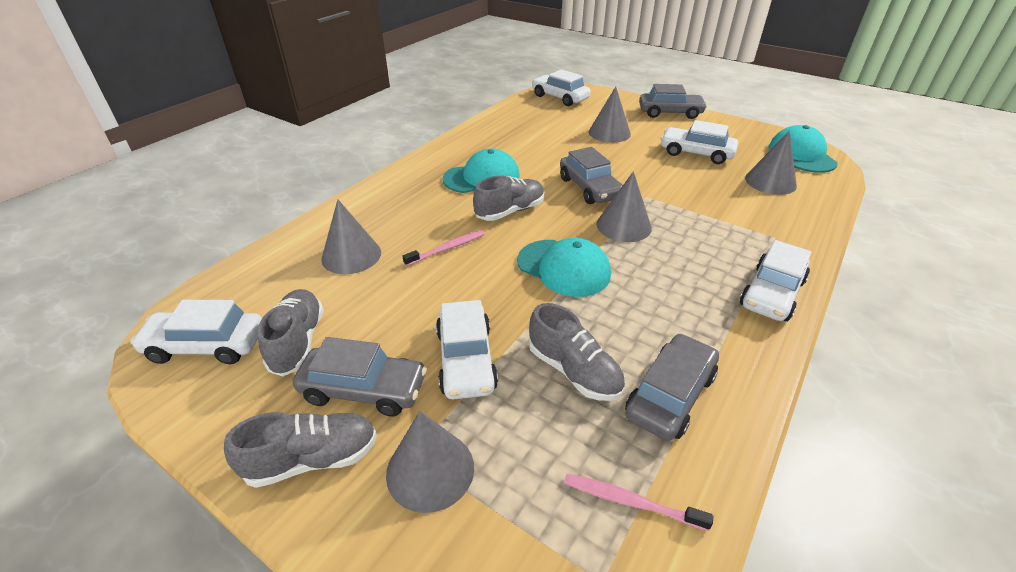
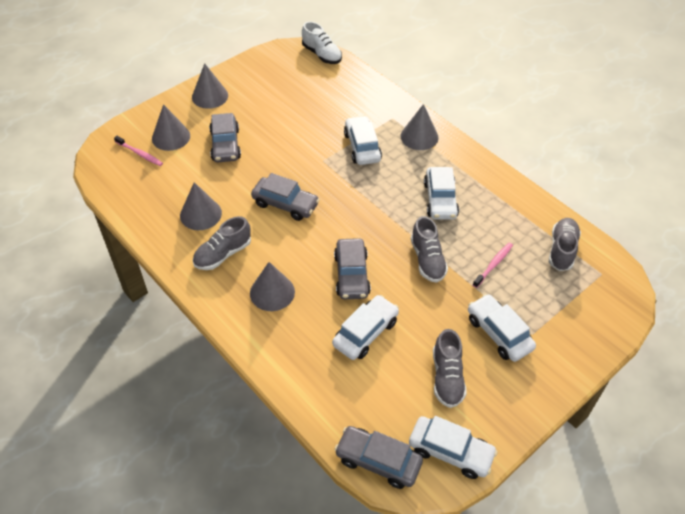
turquoise cap: [443,148,520,193] [517,238,611,297] [769,125,838,173] = 3 -> none = 0
white shoe: none = 0 -> [302,21,342,64] = 1

